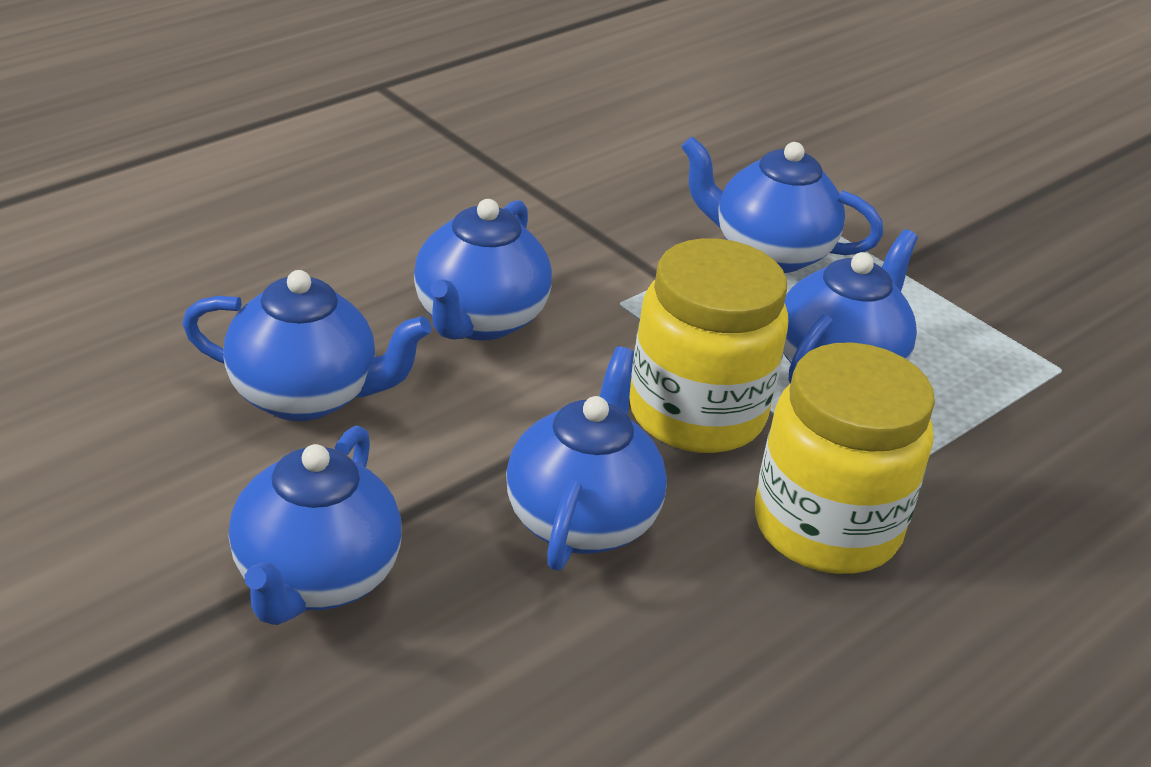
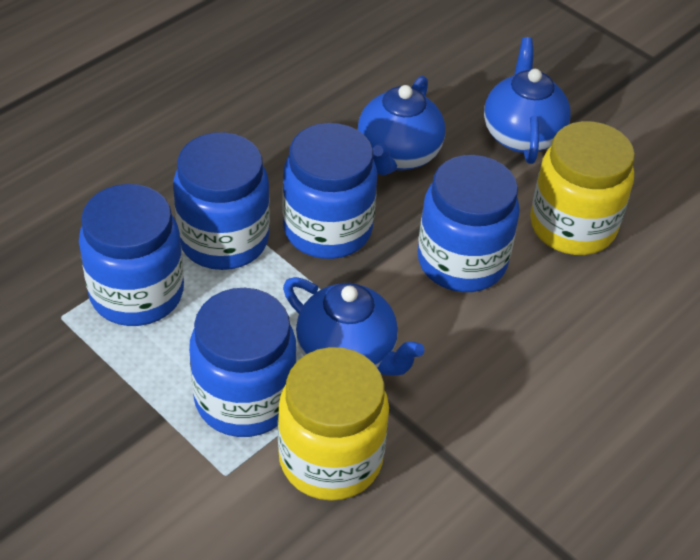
blue jar: none = 0 -> [79,184,184,326] [173,132,270,270] [189,288,297,437] [282,123,377,259] [418,155,520,292] = 5
blue teapot: [182,270,432,421] [229,426,402,625] [414,199,552,341] [506,346,667,571] [681,137,883,273] [783,229,918,383] = 6 -> [283,277,424,376] [358,76,445,176] [484,37,571,164] = 3

